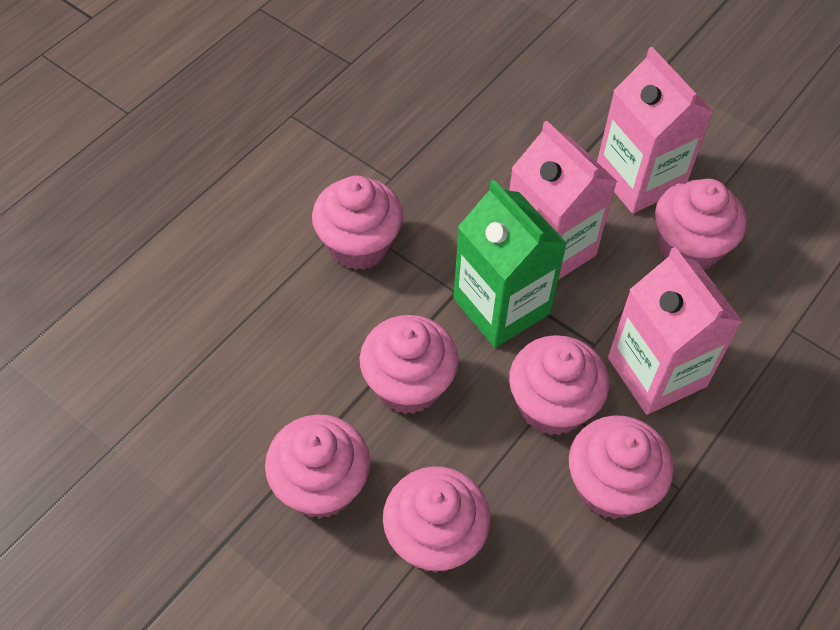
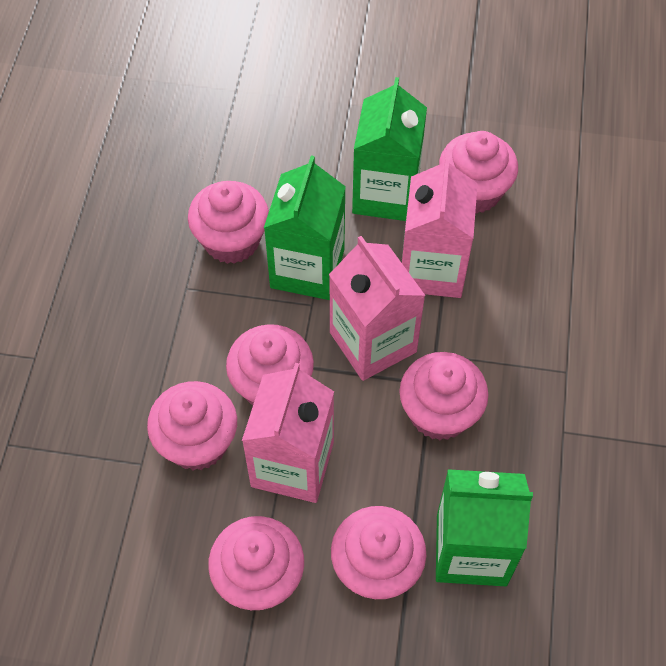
green carton: [453,180,567,348] = 1 -> [264,156,346,300] [352,77,427,221] [436,469,533,586] = 3

